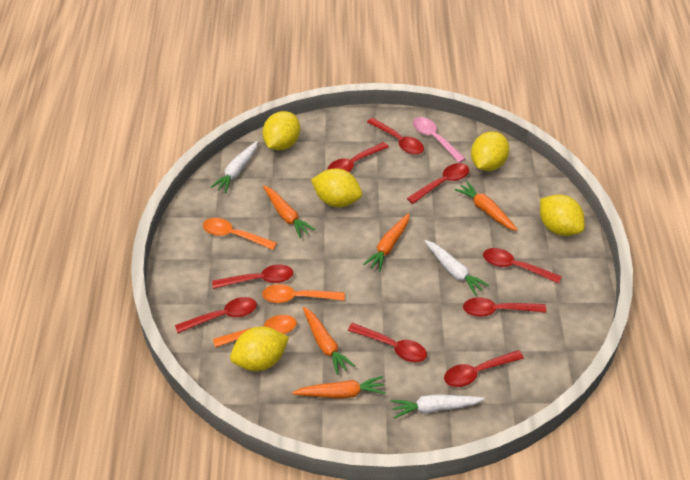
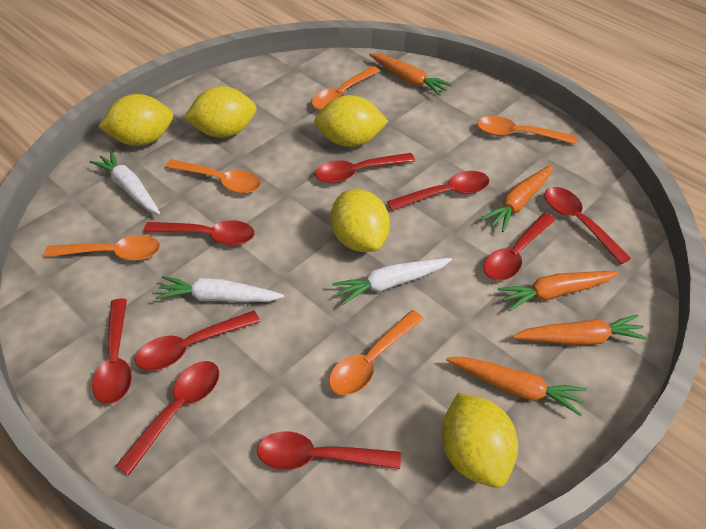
orange spoon: [203,218,277,250] [213,315,297,348] [262,284,345,303] = 3 -> [44,235,160,261] [165,159,261,194] [312,66,380,110] [329,310,424,395] [477,116,577,144] = 5
pink spoon: [413,117,465,163] = 1 -> none = 0

